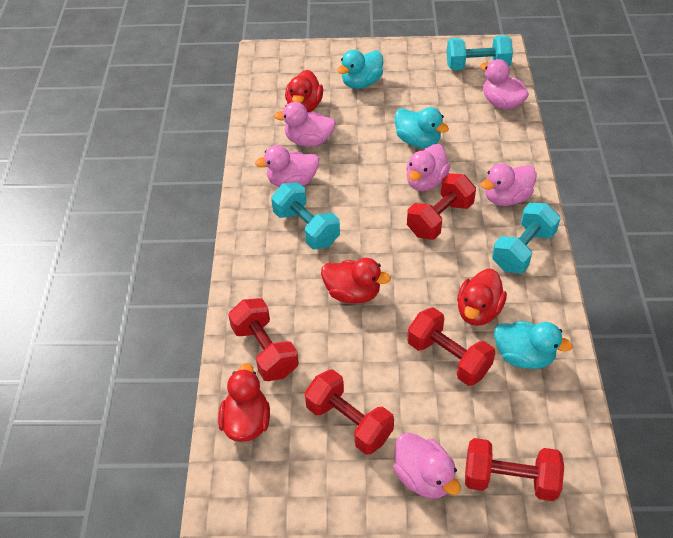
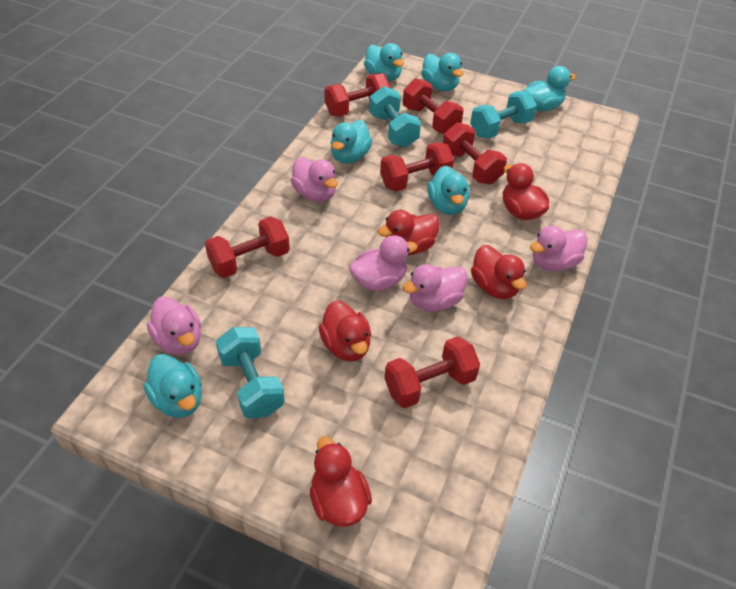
pink duck: [255,145,319,187] [274,102,336,147] [393,433,461,499] [406,144,450,191] [480,59,529,110] [481,163,537,206] = 6 -> [147,297,201,355] [290,157,338,202] [349,235,418,291] [403,264,468,311] [530,226,588,271] = 5
red duck: [218,363,270,442] [285,70,323,112] [321,258,391,303] [457,269,507,326] = 4 -> [310,437,372,527] [319,300,371,362] [378,210,440,255] [471,245,527,299] [503,163,549,220] = 5
red dumbbell: [228,298,299,381] [305,369,394,455] [407,173,476,240] [407,307,495,386] [465,438,564,501] = 5 -> [205,216,290,278] [324,73,391,117] [380,142,454,191] [384,336,480,408] [403,78,463,134] [443,123,507,184] = 6
turquoise duck: [337,50,383,89] [395,107,449,148] [494,321,573,369] = 3 -> [144,354,202,418] [331,120,372,164] [364,43,404,81] [421,53,463,91] [427,165,470,215] [524,66,576,111] = 6

